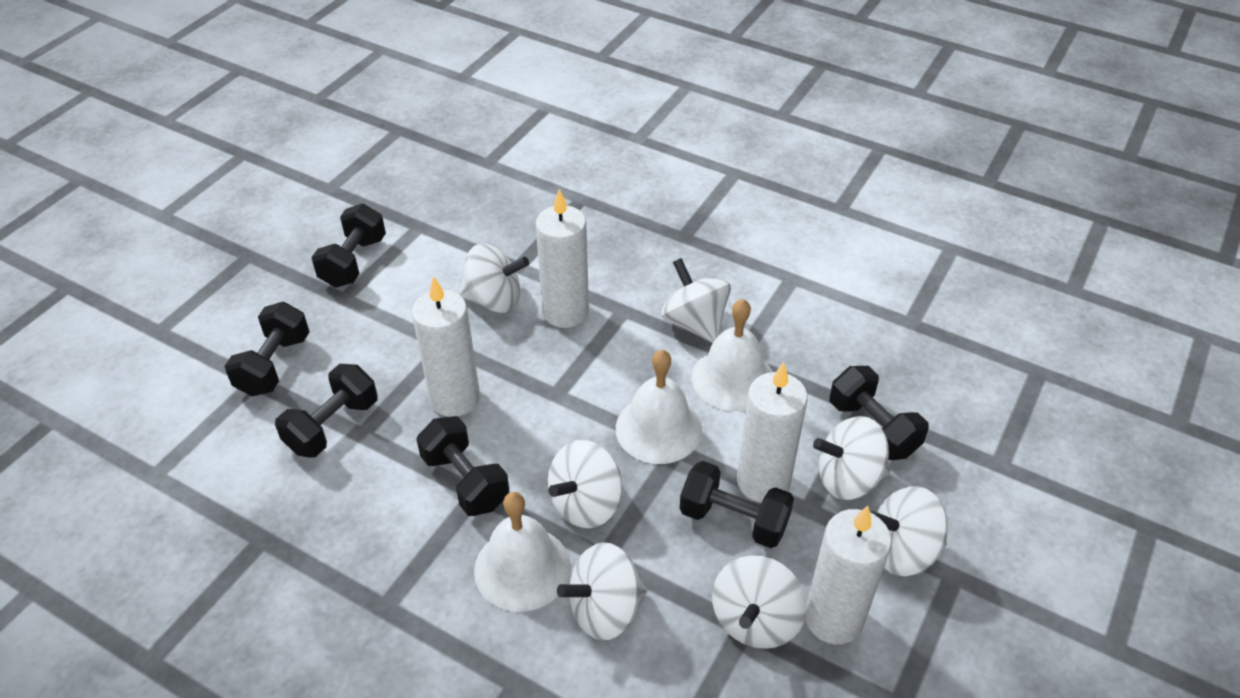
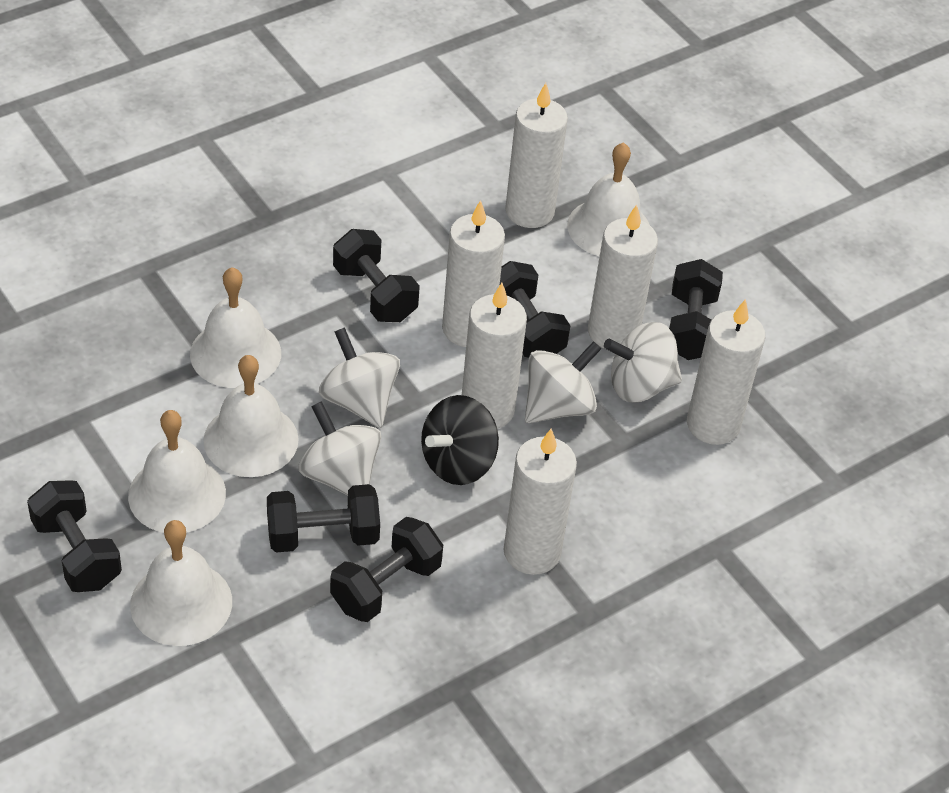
black spinning top: none = 0 -> [421,395,499,485] = 1
white bell: [474,492,571,612] [616,350,702,464] [692,299,772,411] = 3 -> [128,410,226,533] [130,520,232,646] [190,267,281,388] [203,355,299,477] [567,142,649,256] = 5
white candle: [412,276,480,417] [536,189,589,328] [737,362,808,503] [805,506,892,645] = 4 -> [442,200,505,347] [462,283,527,429] [503,429,577,575] [505,83,568,228] [588,205,658,349] [687,299,765,445] = 6
white spinning top: [459,244,529,313] [548,440,622,528] [557,542,647,641] [661,258,731,343] [712,555,807,649] [813,416,890,500] [870,486,948,576] = 7 -> [299,401,381,496] [319,327,400,428] [525,341,601,423] [604,322,682,402] = 4

